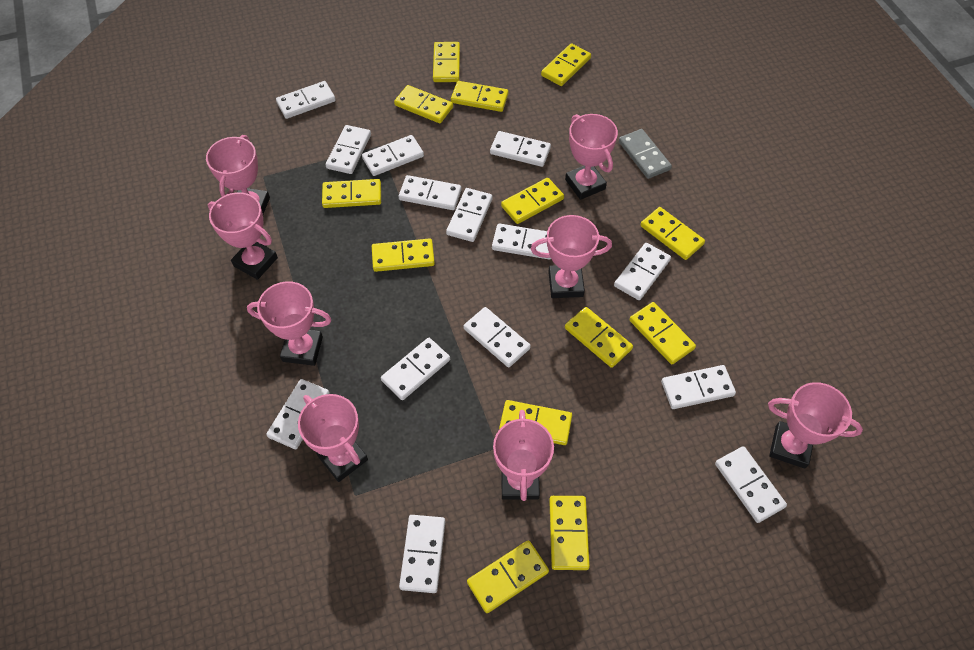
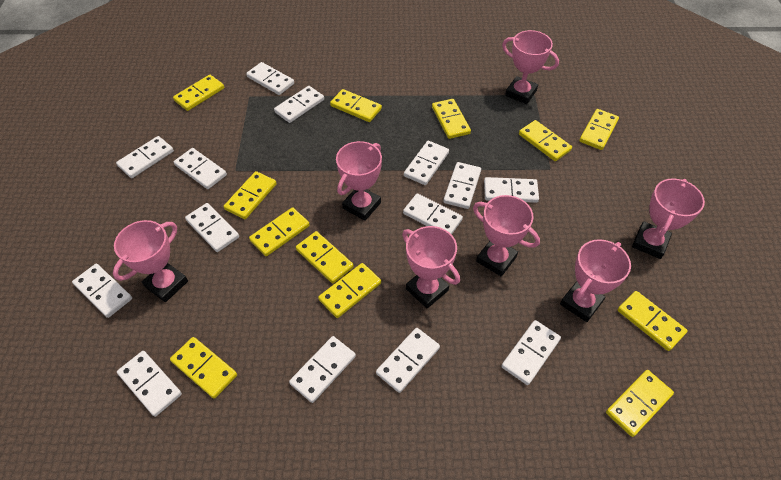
grey domino: [619,129,672,179] = 1 -> none = 0
pink trophy: [206,135,270,214] [208,192,278,280] [247,281,332,366] [298,394,368,482] [493,410,554,501] [531,215,612,298] [565,114,618,200] [768,382,863,468] = 8 -> [113,220,188,302] [336,141,382,221] [402,226,460,308] [473,195,540,277] [502,30,559,104] [560,239,631,322] [632,179,705,259] = 7
yellow domino: [322,179,381,208] [372,238,435,272] [394,85,453,123] [433,42,460,82] [451,81,509,112] [467,540,549,613] [499,400,572,445] [501,178,564,224] [541,43,591,86] [549,496,590,570] [565,307,633,368] [630,302,696,364] [641,207,705,260] = 13 -> [170,337,237,399] [173,75,224,111] [224,171,277,219] [249,207,310,256] [296,231,354,284] [318,263,381,318] [330,89,382,122] [432,99,471,139] [519,120,572,161] [579,109,619,150] [606,370,674,437] [617,291,688,351] = 12

